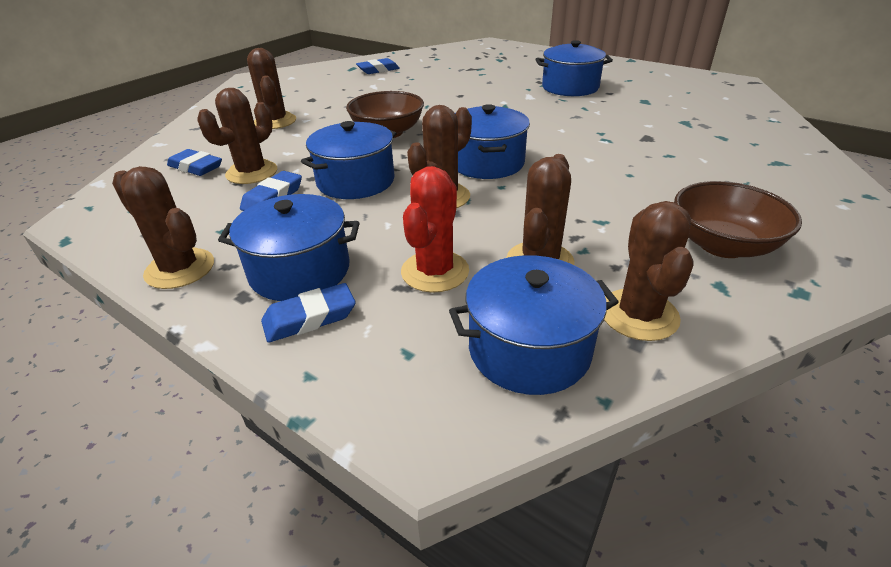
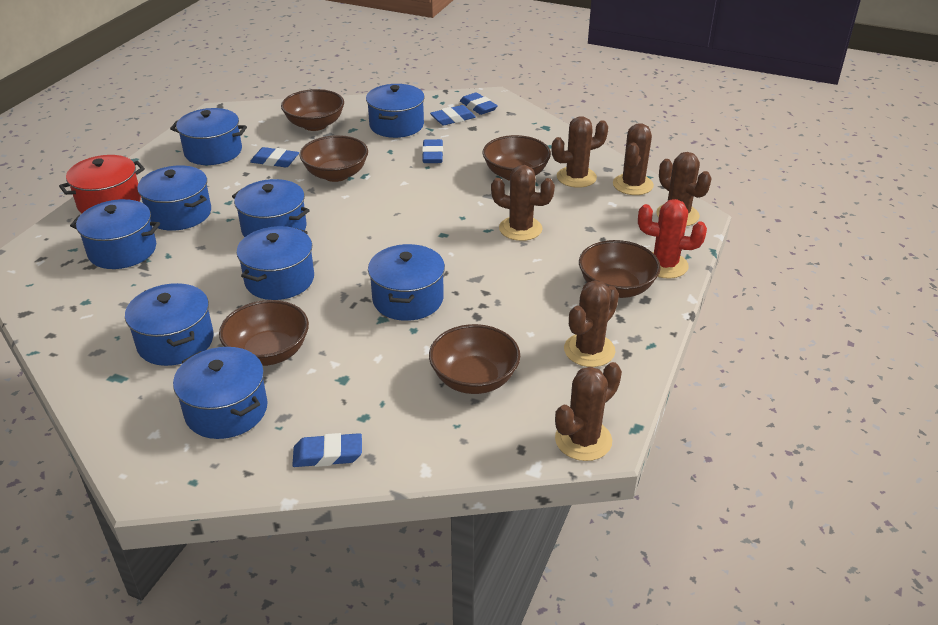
blue eraser: [167,149,222,176] [240,171,302,211] [261,283,355,342] [356,58,400,74] = 4 -> [250,147,299,167] [292,433,362,467] [422,139,443,163] [430,105,476,125] [460,92,498,115] = 5
blue pot: [218,194,359,301] [301,121,396,199] [449,255,618,395] [455,104,530,179] [535,40,613,96] = 5 -> [70,199,160,269] [125,283,214,366] [137,166,211,231] [170,108,247,165] [173,347,268,439] [232,179,310,237] [236,226,314,300] [366,84,425,138] [368,244,445,321] = 9
brown bowl: [346,91,424,138] [674,181,802,258] = 2 -> [219,300,309,366] [281,89,344,131] [300,135,368,182] [429,324,520,394] [483,135,551,181] [579,240,661,298] = 6
red pot: none = 0 -> [59,155,145,213] = 1

